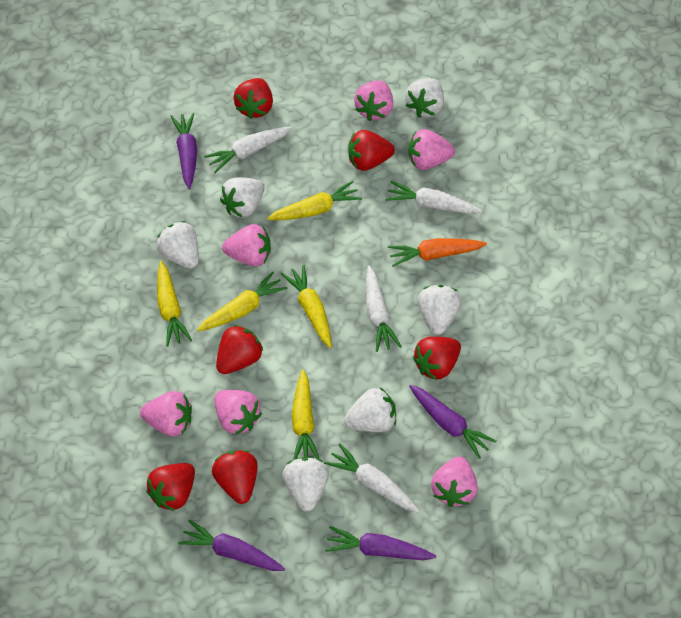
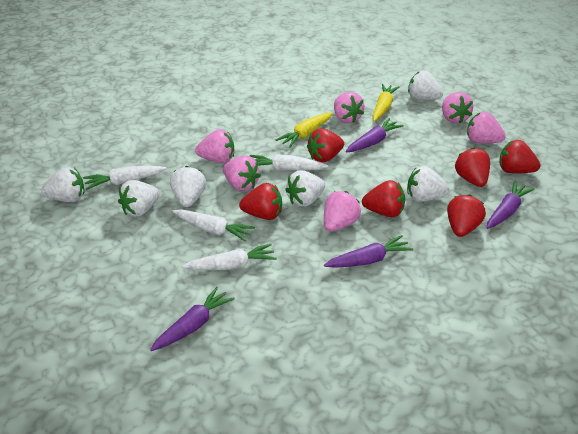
orange carrot: [388,238,487,267] = 1 -> none = 0
yellow carrot: [157,261,192,346] [197,272,288,331] [267,181,362,220] [281,265,332,348] [292,370,319,460] = 5 -> [276,112,333,148] [372,84,399,122] = 2

